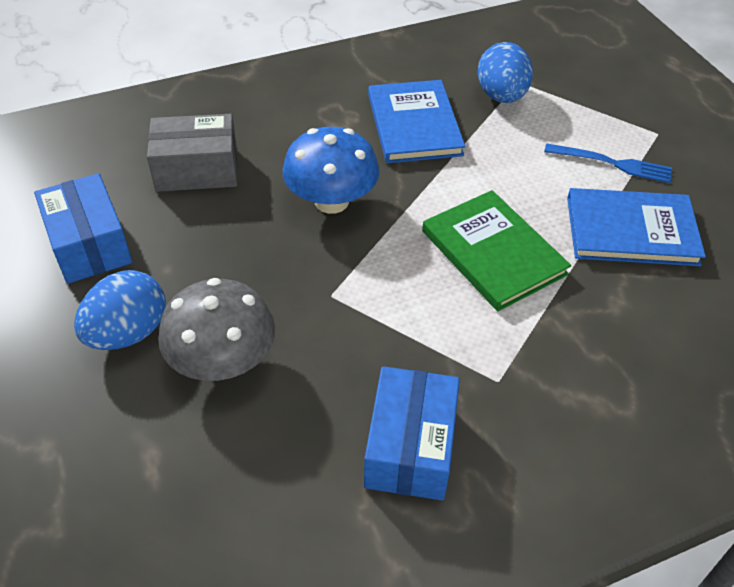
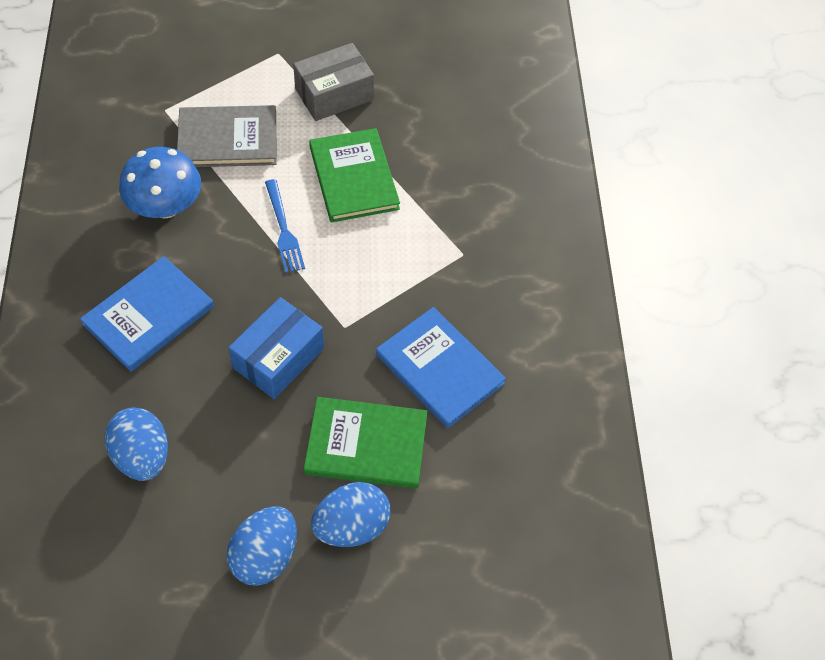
blue box: [34,173,132,284] [364,366,460,500] = 2 -> [228,297,324,399] = 1
blue egg: [74,270,166,350] [477,42,533,103] = 2 -> [104,407,168,481] [226,506,297,586] [311,482,390,547] = 3
green book: [422,190,571,311] = 1 -> [304,397,428,489] [309,128,400,223] = 2
grey book: none = 0 -> [177,105,276,167] = 1
grey mushroom: [158,278,275,381] = 1 -> none = 0

